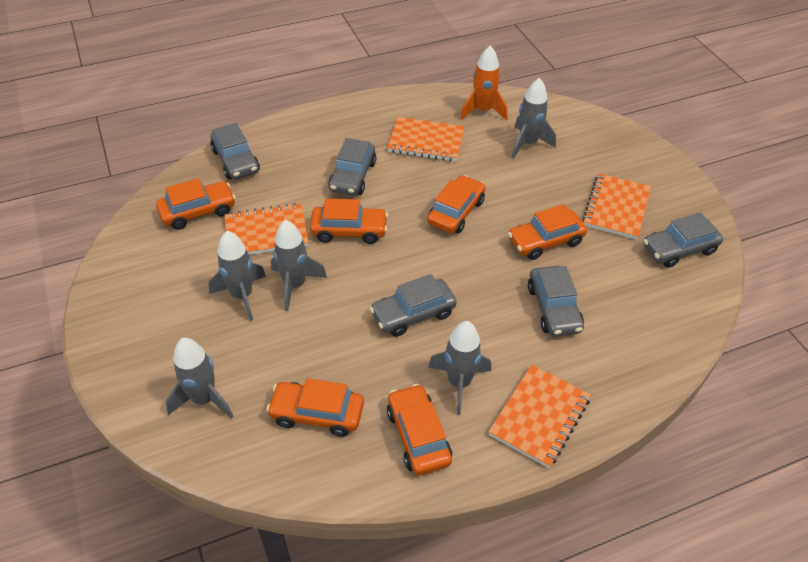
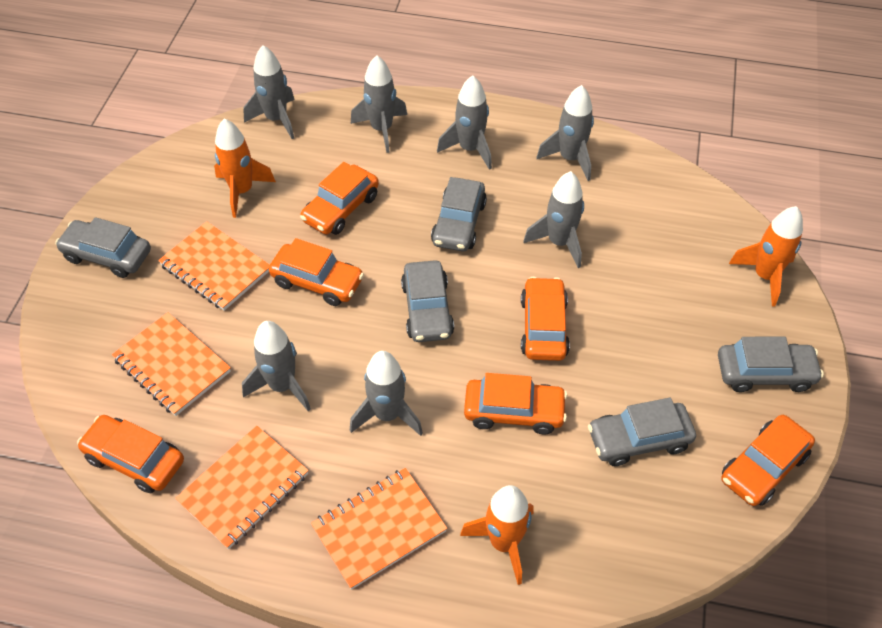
grey rocket: [166,338,233,419] [209,231,266,321] [271,220,327,311] [428,321,491,415] [512,78,556,159] = 5 -> [242,321,311,411] [243,45,295,139] [350,351,423,436] [351,55,407,153] [437,75,492,170] [523,171,584,268] [536,85,594,181] = 7
orange rocket: [460,45,507,121] = 1 -> [214,118,276,218] [460,485,534,585] [729,206,803,307] = 3

